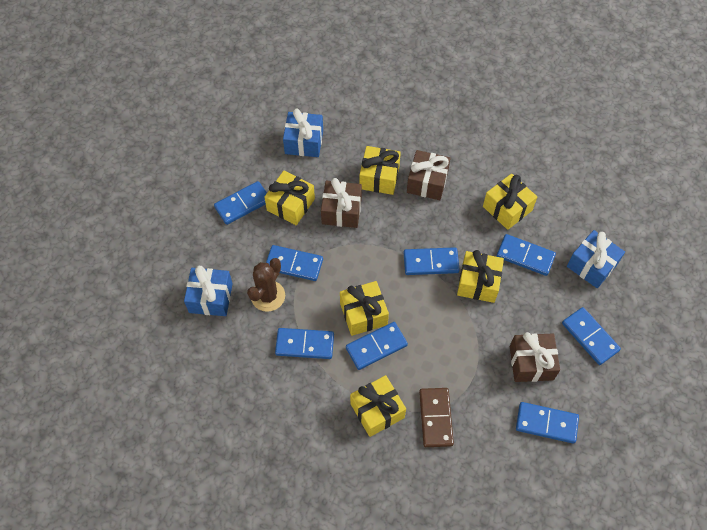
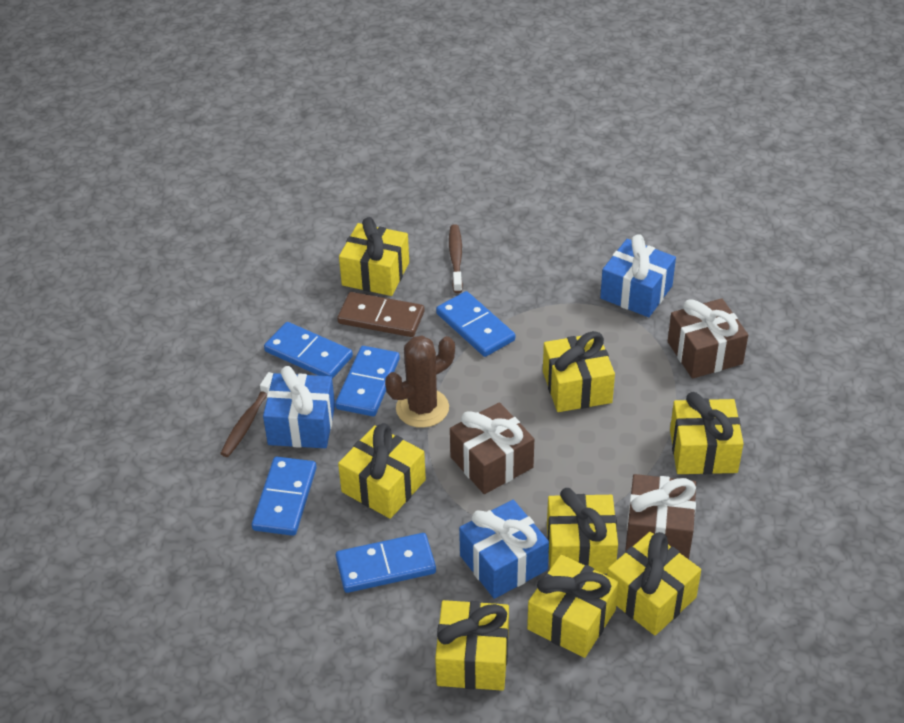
blue domino: [214,181,267,225] [266,245,323,281] [275,328,334,359] [346,322,408,370] [404,247,460,275] [497,234,556,276] [516,402,579,444] [562,307,621,365] = 8 -> [252,457,317,536] [264,322,353,379] [335,346,400,416] [336,533,436,593] [436,291,515,357] = 5
brown toothbrush: none = 0 -> [220,372,274,457] [449,224,463,293] = 2
yellow gift: [264,171,315,225] [340,281,389,336] [350,375,406,437] [359,146,401,195] [457,250,504,303] [483,174,537,230] = 6 -> [338,423,426,519] [339,217,409,296] [435,600,509,691] [527,554,619,658] [543,331,615,412] [547,488,618,574] [607,532,701,635] [670,392,744,474] = 8

